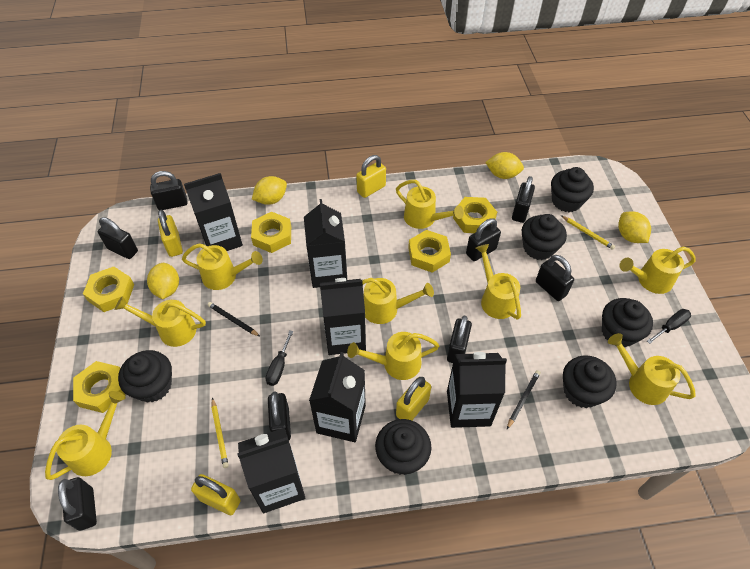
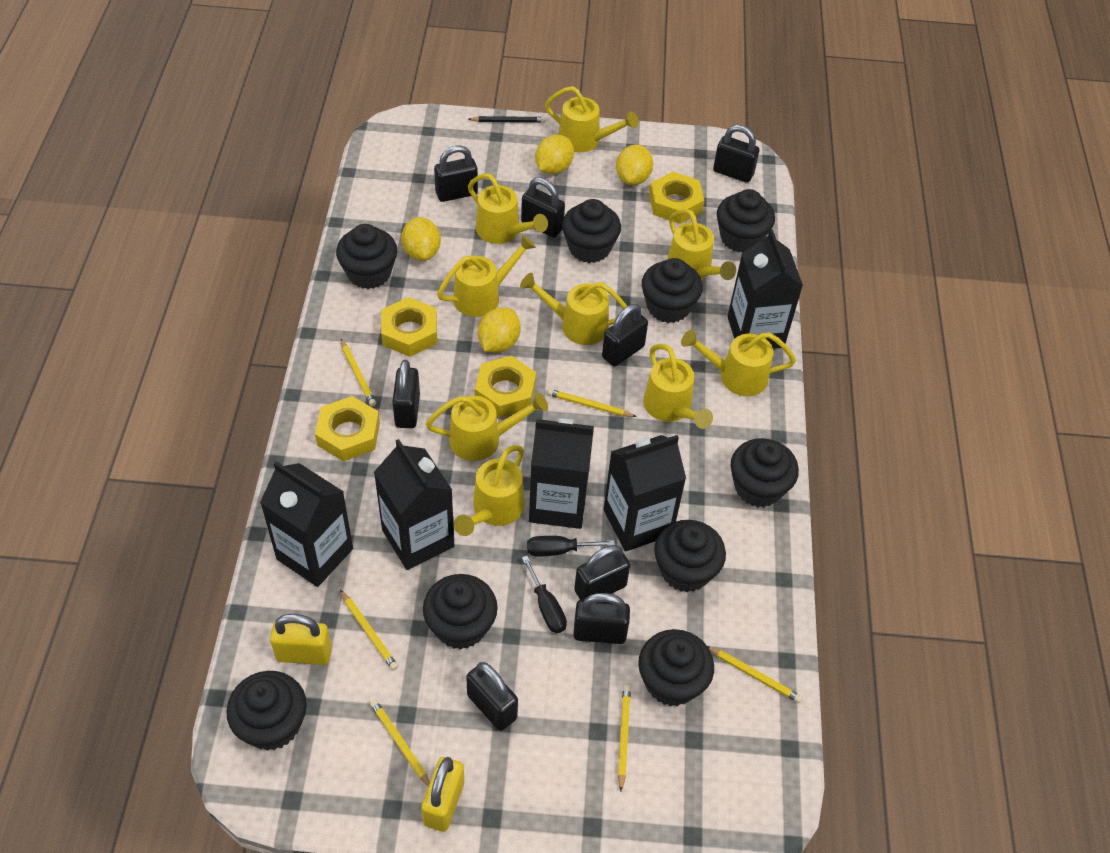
black carton: [184,173,243,251] [237,428,305,513] [304,199,347,288] [309,352,366,442] [320,278,366,355] [447,352,507,428] = 6 -> [260,461,353,587] [374,439,454,570] [529,418,594,529] [604,435,686,552] [728,229,803,349] = 5
black cupcake: [118,350,172,403] [375,419,431,475] [522,214,567,260] [551,167,594,212] [563,355,617,408] [602,298,653,347] = 6 -> [227,671,307,751] [336,224,398,289] [423,574,498,650] [562,199,621,263] [638,629,714,706] [642,258,703,323] [654,520,726,593] [717,189,775,252] [731,438,799,507] = 9
black pencil: [207,302,260,336] [507,370,541,429] = 2 -> [468,116,546,123] = 1
yellow nut: [73,361,126,413] [83,266,134,312] [251,212,291,253] [408,230,451,273] [453,197,497,233] = 5 -> [315,396,380,461] [381,297,437,357] [475,356,536,418] [649,172,704,224] = 4
yellow padlock: [158,210,183,257] [191,474,241,515] [356,155,386,198] [396,377,431,420] = 4 -> [270,614,332,665] [421,757,464,832] = 2
yellow pencil: [211,398,229,468] [561,215,615,250] = 2 -> [340,590,398,670] [341,339,376,406] [370,699,430,786] [547,389,637,417] [618,685,631,792] [707,646,803,703] = 6

